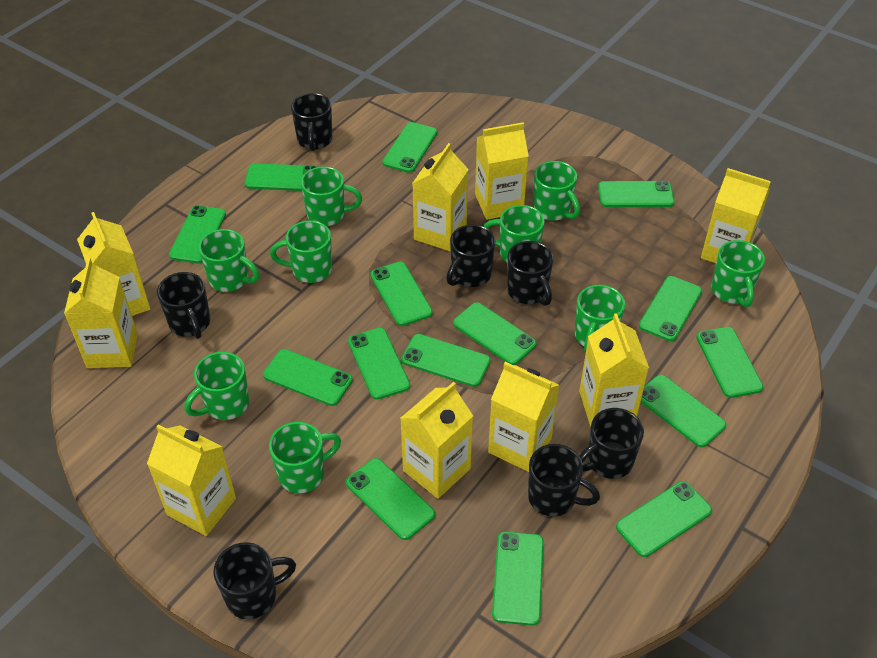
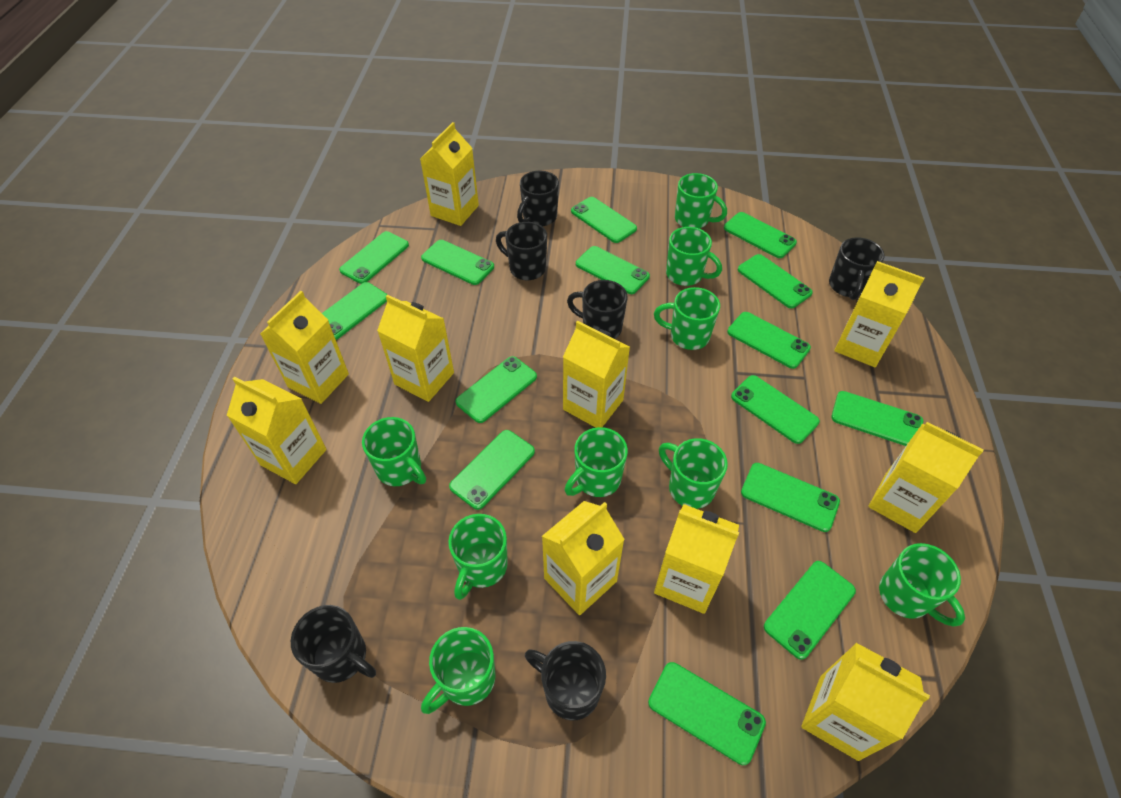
black mug: [157,272,210,339] [213,542,296,619] [291,93,332,151] [446,224,496,287] [507,241,553,306] [528,444,600,517] [579,408,644,479] = 7 -> [291,605,376,683] [496,222,547,280] [517,171,559,226] [525,641,606,720] [567,280,627,339] [829,237,885,300] = 6
yellow carton: [64,258,138,368] [77,212,151,316] [147,424,236,536] [400,382,473,499] [413,143,469,251] [475,122,529,220] [488,362,559,472] [579,313,649,427] [701,168,771,263] = 9 -> [227,377,327,484] [260,291,349,404] [377,295,454,402] [420,122,479,226] [542,501,625,615] [563,321,630,428] [654,504,739,614] [801,643,930,761] [834,261,924,367] [868,422,983,533] = 10

